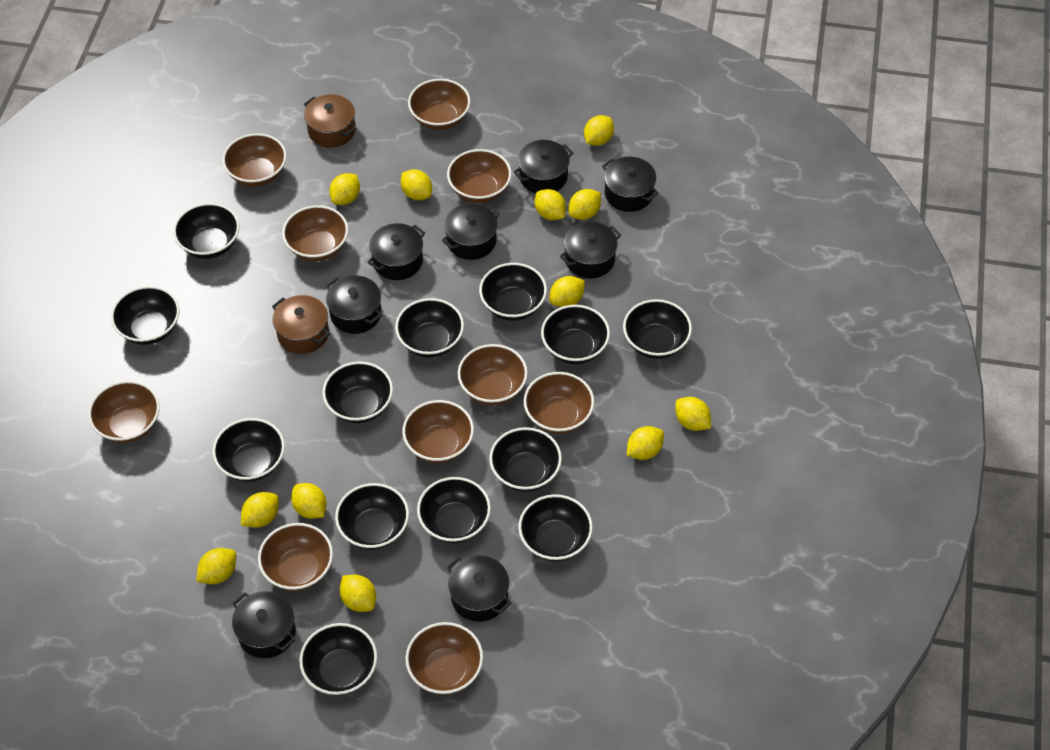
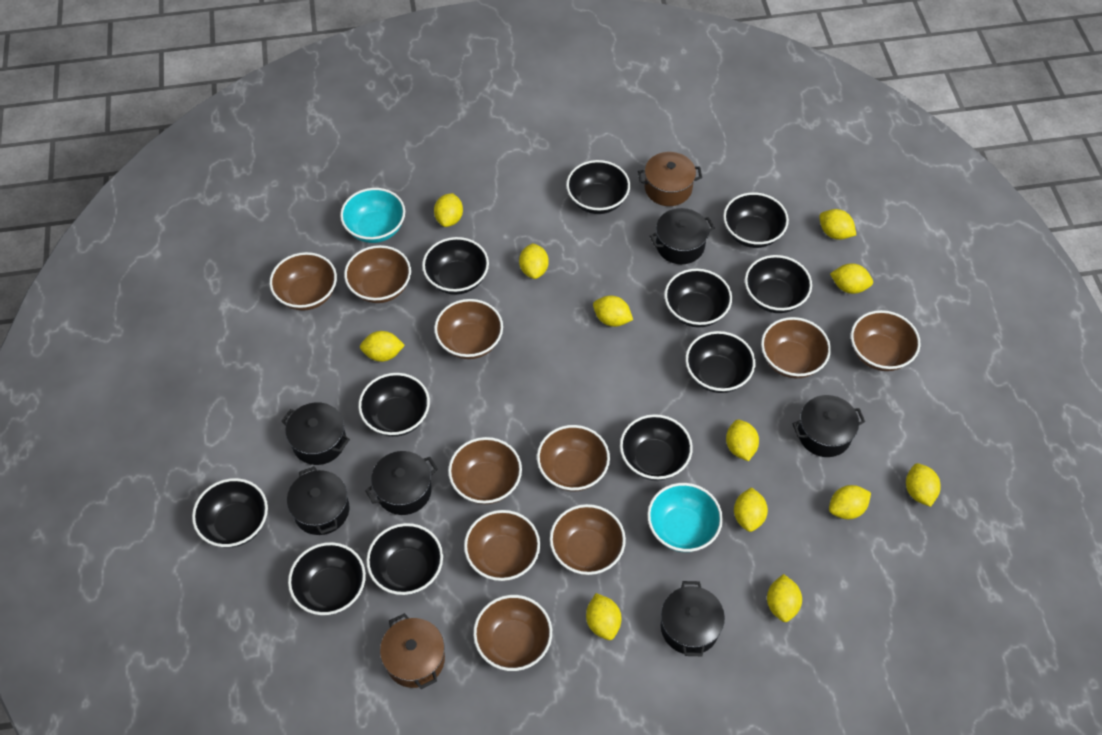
black bowl: [111,286,179,345] [173,203,240,259] [213,418,285,482] [299,623,377,696] [322,362,393,423] [335,483,409,550] [395,298,464,358] [417,477,491,543] [479,263,547,321] [489,427,562,492] [518,494,593,562] [541,305,610,364] [623,299,692,359] = 13 -> [192,478,268,548] [288,542,366,615] [358,373,430,437] [366,523,443,595] [422,237,489,295] [566,160,630,214] [620,414,693,481] [664,269,732,328] [685,331,755,393] [723,192,789,248] [745,255,812,313] = 11
black pot: [232,591,296,658] [326,275,382,334] [367,223,425,280] [442,203,500,260] [447,555,512,622] [514,140,574,193] [560,222,621,279] [602,157,658,212] = 8 -> [282,402,350,465] [287,466,349,535] [365,451,437,515] [650,208,715,264] [661,581,725,656] [792,395,865,457] = 6
turquoise bowl: none = 0 -> [340,188,405,243] [647,483,723,552] = 2

